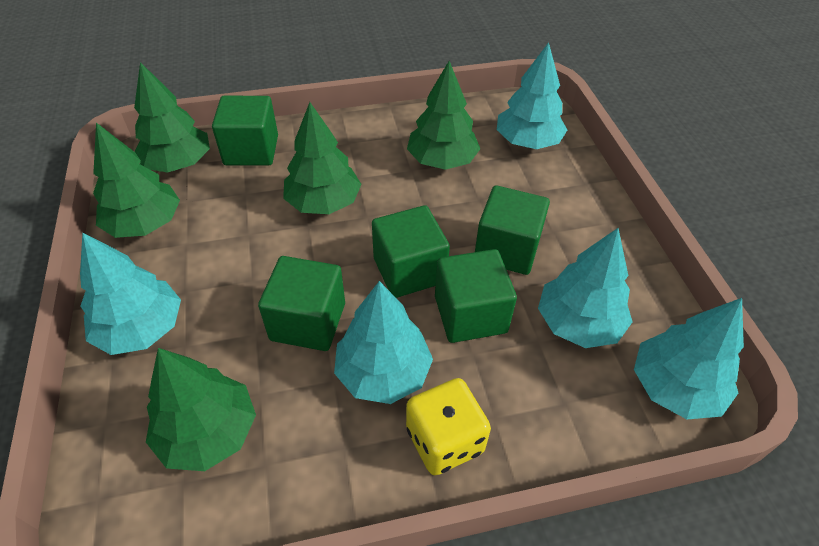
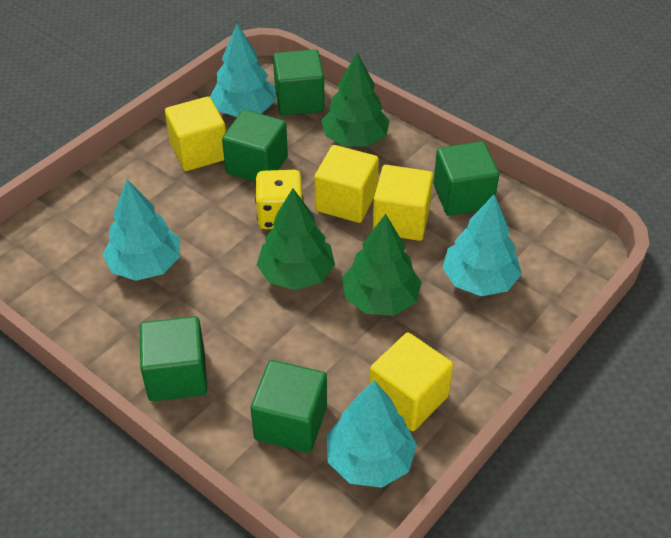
green tree: [93,123,180,238] [134,62,210,173] [146,348,256,471] [283,102,362,214] [407,61,480,170] = 5 -> [257,188,335,290] [321,53,390,146] [342,214,422,316] = 3
turquoise tree: [80,232,181,355] [334,281,433,404] [497,42,567,149] [538,228,632,348] [634,298,744,419] = 5 -> [103,179,180,281] [210,24,276,117] [327,380,417,488] [442,195,522,296] = 4
yellow cube: none = 0 -> [165,97,226,171] [314,145,379,223] [369,332,453,431] [372,165,433,241] = 4

